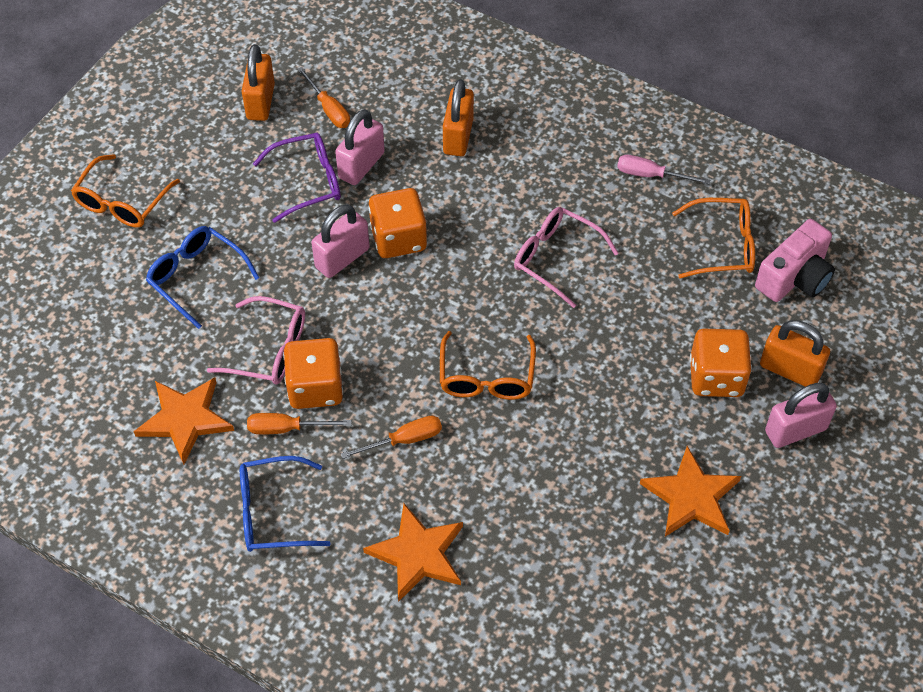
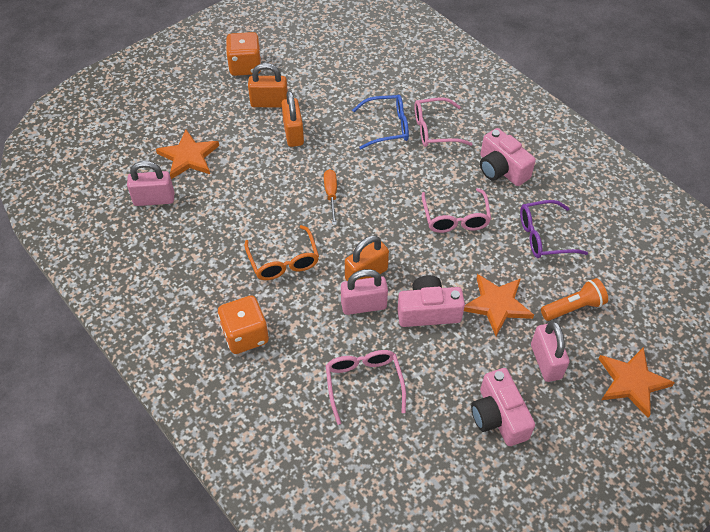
blue glasses: [146,226,259,329] [240,456,330,552] = 2 -> [352,95,409,149] = 1
orange dice: [283,338,343,409] [368,188,427,258] [690,329,752,397] = 3 -> [218,296,269,354] [226,32,261,76] = 2
orange flashlight: none = 0 -> [541,278,608,321] = 1
orange glasses: [71,154,180,228] [440,331,536,400] [672,198,755,279] = 3 -> [244,225,319,280] = 1
orange screwdriver: [247,413,352,434] [297,67,350,128] [341,416,442,459] = 3 -> [324,169,337,225] = 1
pink camera: [755,219,835,302] = 1 -> [397,275,465,327] [471,368,535,446] [480,128,536,186] = 3
pink glasses: [207,296,305,384] [514,207,619,308] = 2 -> [326,350,406,425] [415,98,472,147] [422,188,491,233] = 3
pink screwdriver: [617,155,710,184] = 1 -> none = 0

